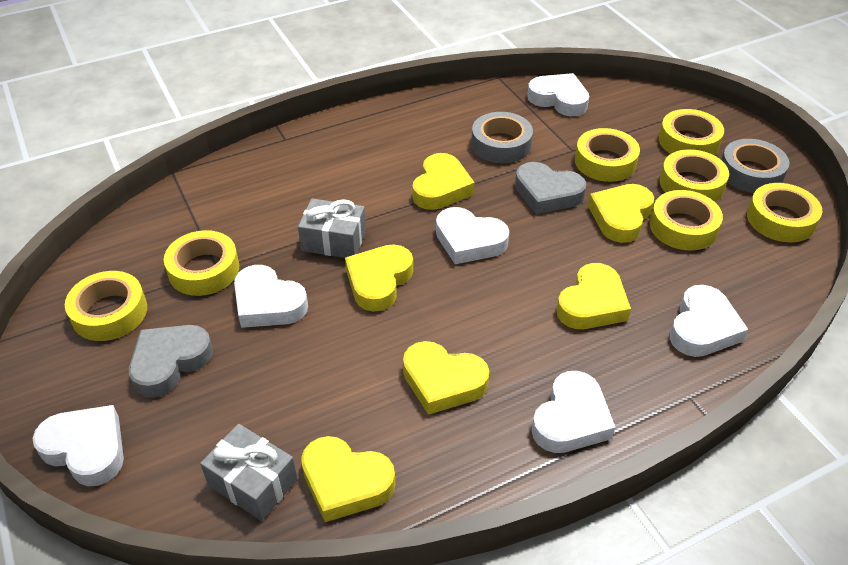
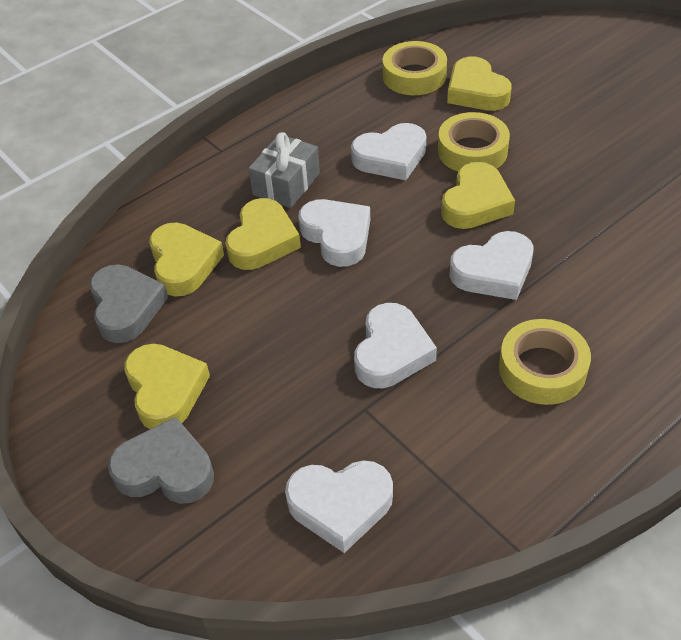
grey gift: [200,424,298,521] [298,198,366,258] = 2 -> [249,132,320,208] = 1
grey tape: [471,112,533,163] [721,139,789,193] = 2 -> none = 0
white heart: [32,405,124,486] [234,265,308,328] [436,207,509,264] [527,73,589,116] [532,371,616,453] [670,285,749,357] = 6 -> [285,460,393,553] [298,199,370,267] [351,123,426,180] [354,303,437,388] [449,231,533,300] = 5
yellow heart: [301,436,395,522] [345,244,413,312] [403,341,489,415] [412,153,475,210] [556,263,631,329] [588,184,654,243] = 6 -> [124,344,210,429] [149,223,224,296] [225,198,301,270] [441,162,515,229] [447,57,512,111] = 5
yellow tape: [65,271,147,341] [164,230,239,296] [575,128,640,182] [650,190,723,251] [659,109,724,155] [660,149,729,202] [747,183,823,242] = 7 -> [383,41,447,95] [438,112,510,171] [499,319,591,405] = 3

